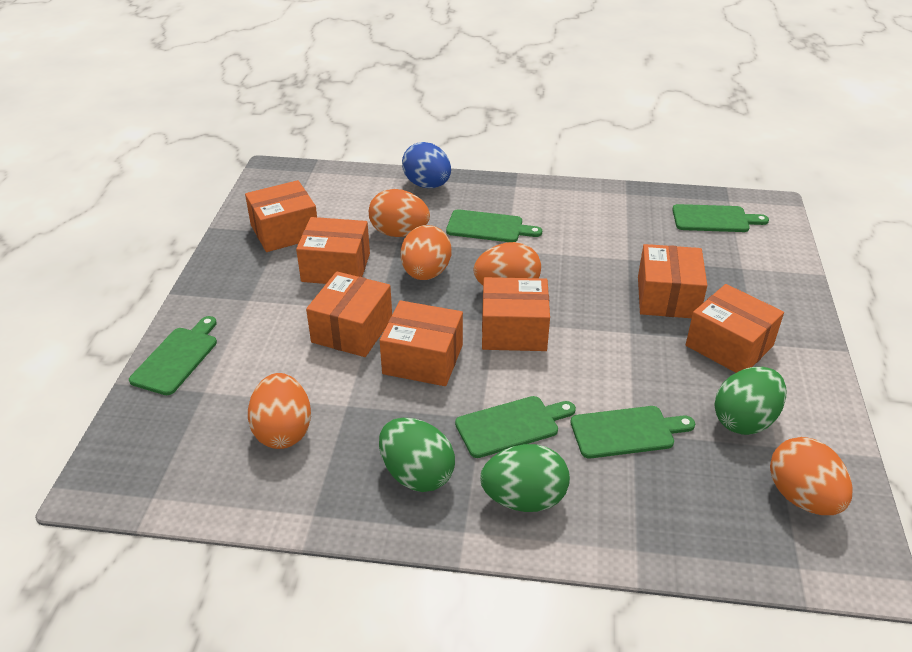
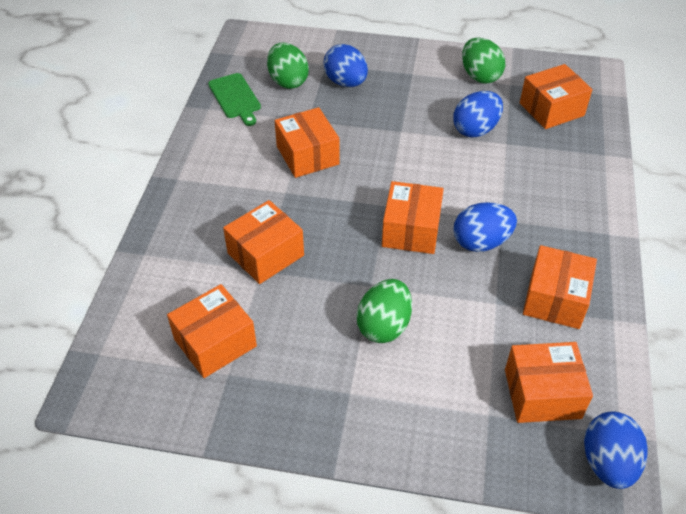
blue egg: [402,142,451,188] = 1 -> [323,44,368,87] [453,91,503,137] [453,202,517,252] [584,411,648,489] = 4
green cutting board: [129,316,217,395] [446,209,542,242] [455,396,576,458] [570,406,695,459] [672,204,769,232] = 5 -> [208,73,261,126] = 1
orange egg: [248,373,311,449] [369,189,430,237] [401,225,452,280] [474,242,541,285] [770,437,853,515] = 5 -> none = 0

